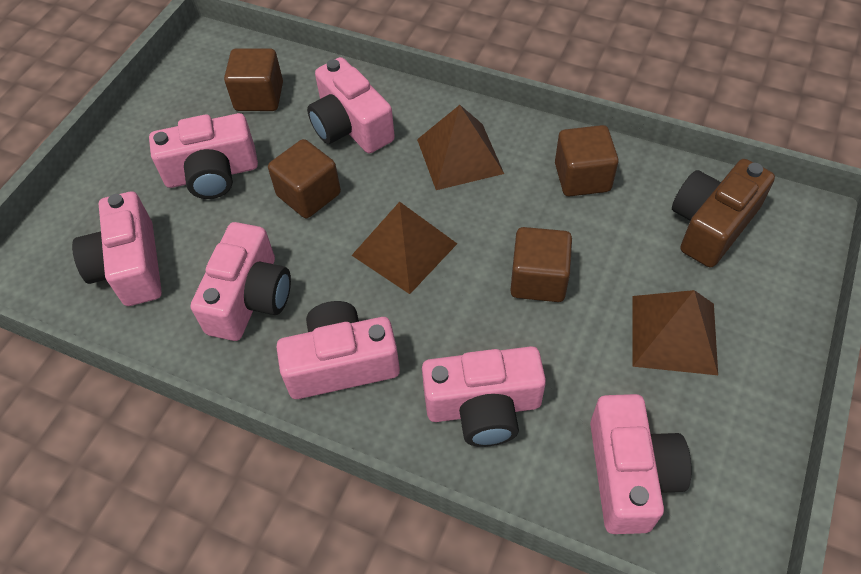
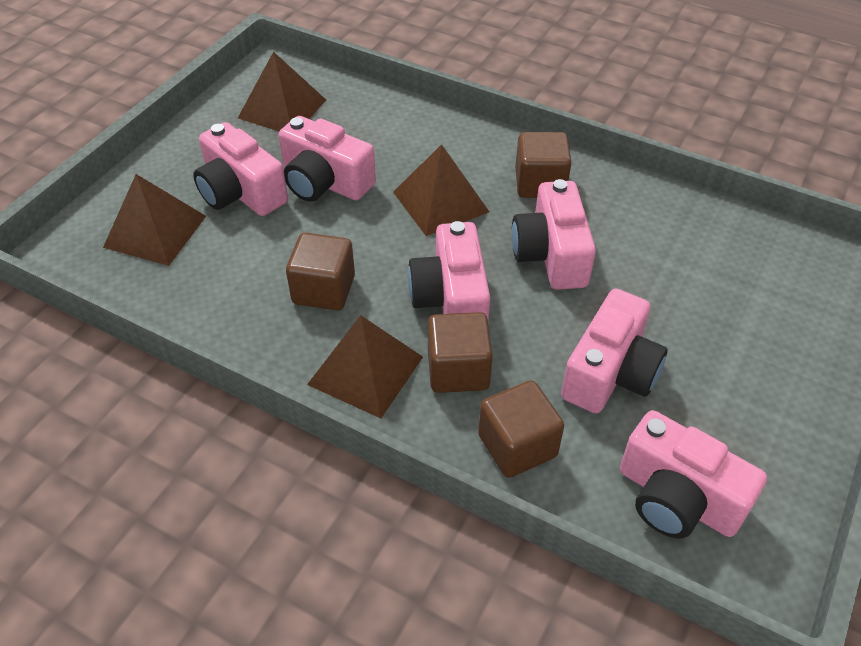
brown camera: [672,159,775,267] = 1 -> none = 0
brown pyramid: [352,202,457,294] [417,105,504,190] [633,290,718,375] = 3 -> [103,174,206,266] [238,52,326,131] [307,315,423,418] [393,144,489,236] = 4
pink camera: [72,192,162,306] [149,113,258,199] [191,222,291,341] [276,301,400,399] [307,57,395,153] [422,346,546,447] [590,394,691,534] = 7 -> [193,122,288,216] [279,116,376,202] [408,221,490,322] [512,179,596,290] [561,289,668,414] [620,410,767,539] = 6

